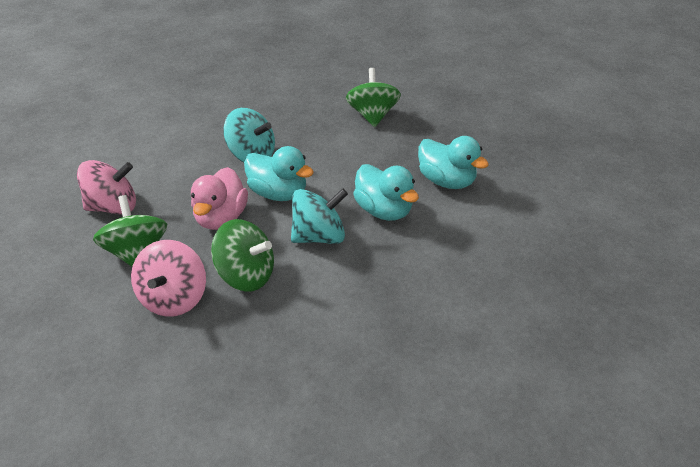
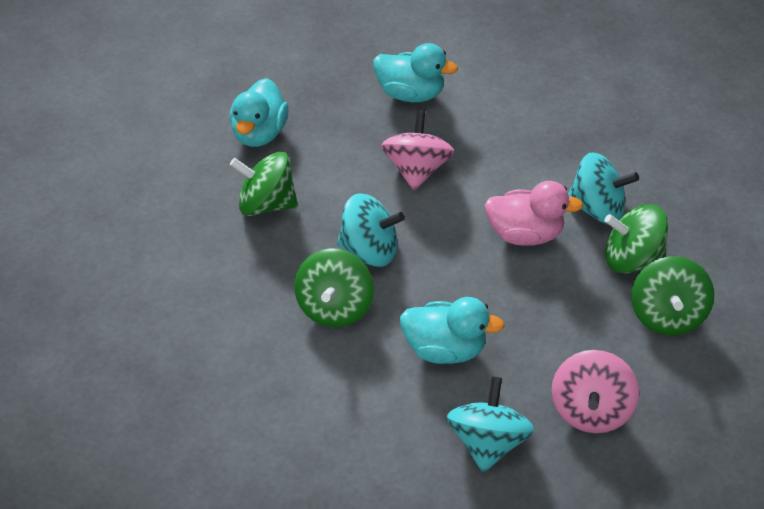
green spinning top: [93,195,167,267] [211,219,274,291] [346,68,401,127] = 3 -> [230,152,298,216] [294,248,374,327] [604,204,668,273] [631,256,714,335] = 4
turquoise spinning top: [223,108,275,162] [291,188,348,244] = 2 -> [337,193,405,267] [447,376,534,472] [568,153,639,225] = 3

